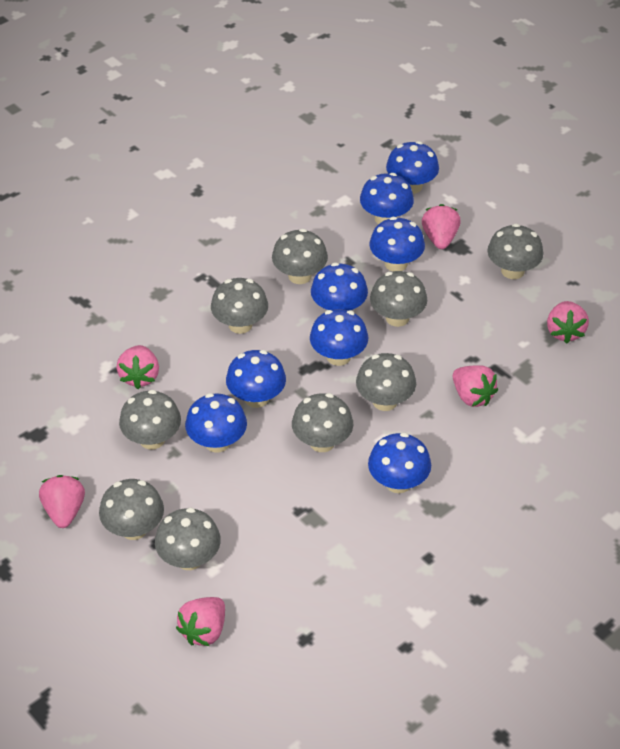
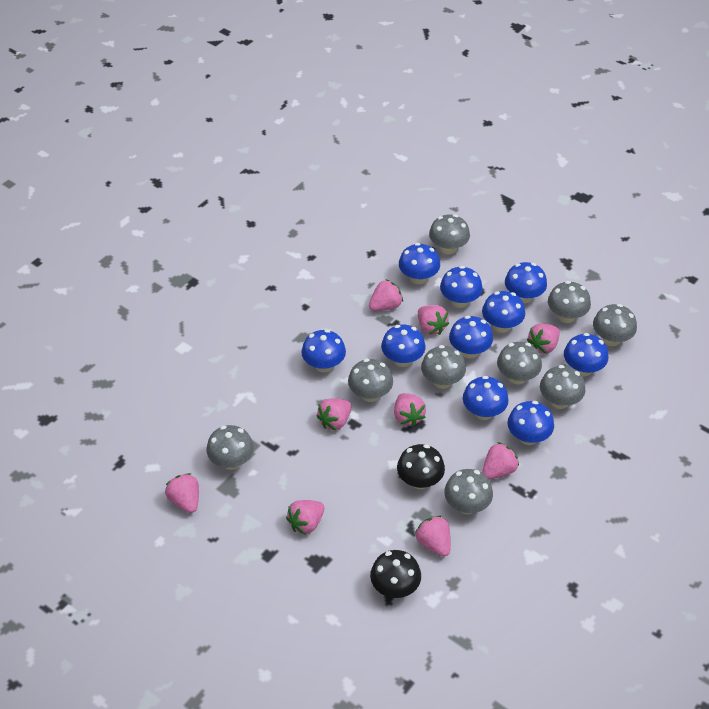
black mushroom: none = 0 -> [370,550,421,598] [397,444,445,489] = 2
blue mushroom: [185,393,247,453] [226,350,286,408] [310,309,368,366] [311,263,368,310] [360,173,414,224] [368,433,431,493] [369,217,425,271] [386,141,439,194] = 8 -> [301,329,346,372] [381,325,425,367] [399,243,440,284] [440,266,483,308] [449,316,493,358] [463,376,509,420] [482,291,525,333] [505,262,547,303] [508,401,554,445] [564,333,608,376] = 10
pink strawberry: [39,475,85,528] [116,345,159,389] [176,597,225,646] [422,204,461,249] [453,365,498,407] [547,301,589,344] = 6 -> [165,473,199,513] [286,500,324,535] [316,398,352,430] [369,279,403,311] [394,393,426,427] [415,515,451,557] [418,305,449,335] [482,442,519,479] [527,323,560,354] = 9

